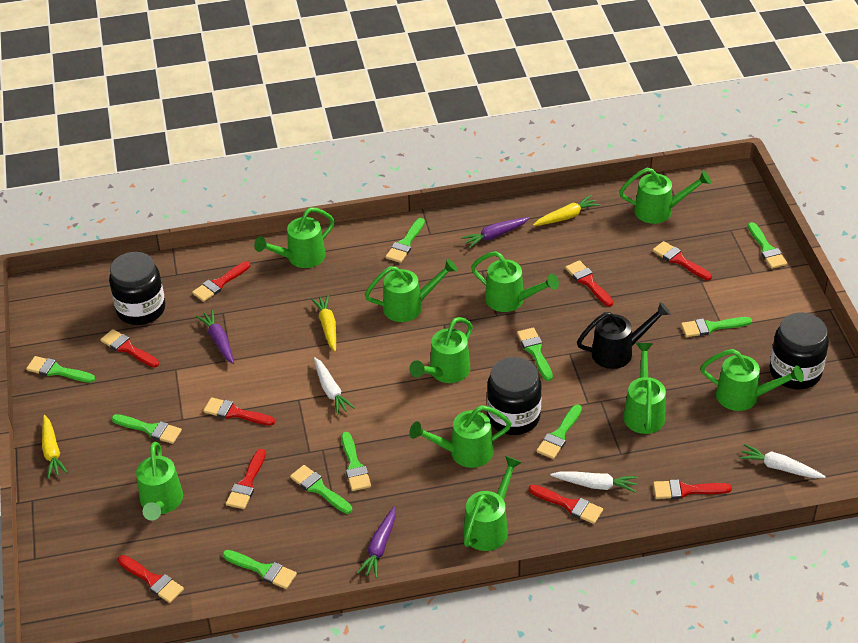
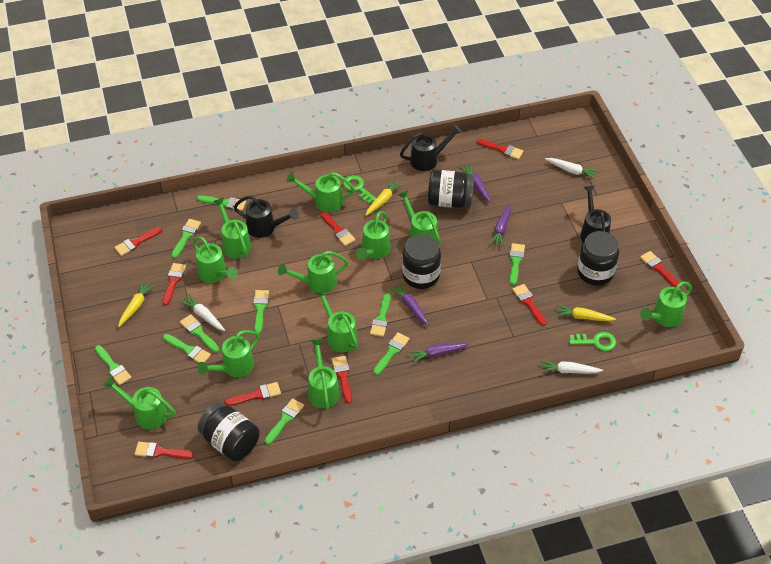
black jar: [109,252,165,325] [487,357,542,435] [769,313,829,389] = 3 -> [198,402,260,461] [402,234,441,289] [428,170,474,208] [577,231,619,286] = 4
black watering can: [577,302,671,369] = 1 -> [234,195,299,238] [400,125,462,171] [580,186,611,242] = 3
green key: none = 0 -> [343,175,376,204] [569,332,616,351] = 2
green watering can: [136,442,183,521] [254,207,335,268] [365,259,458,322] [409,317,473,383] [410,405,512,468] [464,456,522,551] [471,251,559,312] [619,168,711,224] [623,343,666,434] [700,349,804,411] = 10 -> [103,376,176,429] [193,237,238,283] [197,330,260,377] [213,197,251,259] [278,251,349,293] [286,172,355,212] [308,338,340,409] [315,288,358,352] [356,211,390,260] [398,190,441,245] [640,281,692,327] = 11
purple carrot: [196,310,234,364] [357,506,396,578] [461,217,530,249] = 3 -> [389,282,429,325] [408,343,469,363] [459,164,491,202] [489,204,511,247] = 4

